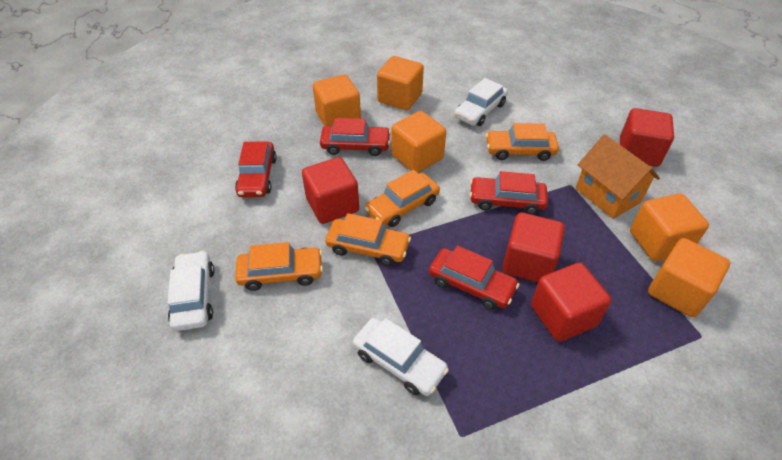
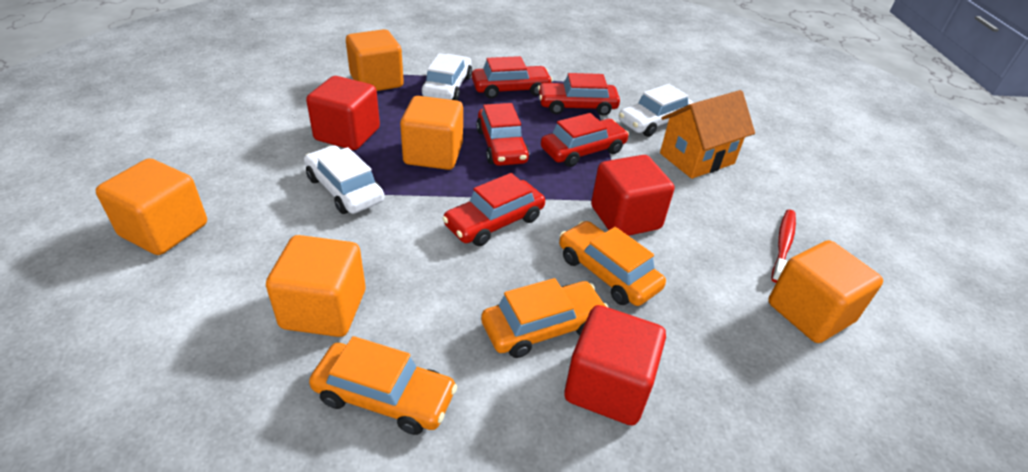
orange car: [235,242,323,291] [325,213,411,266] [365,170,440,227] [486,123,559,161] = 4 -> [309,336,457,435] [481,278,609,358] [559,221,666,306] = 3
red car: [235,141,277,197] [320,118,391,156] [429,246,520,310] [470,171,548,215] = 4 -> [442,173,545,246] [472,56,553,99] [476,103,529,166] [538,73,620,116] [541,113,629,167] = 5
red cube: [302,157,359,224] [502,212,565,282] [531,263,611,342] [620,108,674,167] = 4 -> [306,76,380,150] [564,305,666,425] [591,155,674,236] = 3
red toothbrush: none = 0 -> [772,210,796,283] = 1

